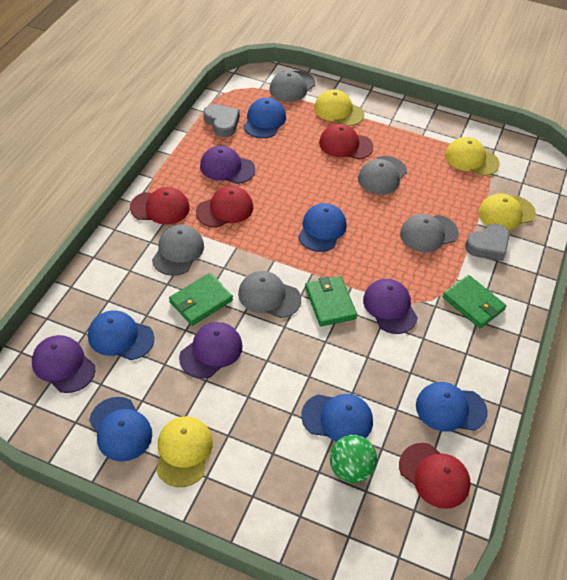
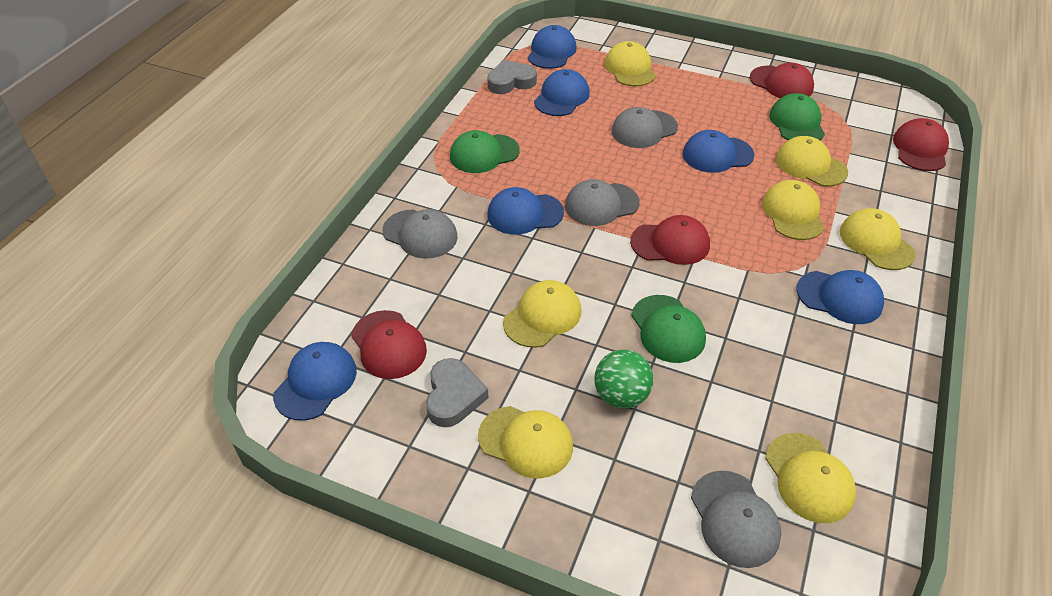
green cap: none = 0 -> [450,130,520,173] [631,295,706,363] [769,93,825,140] = 3
green wallet: [169,273,233,326] [305,276,357,327] [443,275,506,329] = 3 -> none = 0
grey cap: [152,225,204,276] [238,271,301,318] [269,71,315,102] [358,156,407,194] [400,214,459,252] = 5 -> [382,209,458,259] [565,179,640,226] [612,107,678,148] [691,471,781,568] = 4
purple cap: [32,335,95,393] [179,322,243,379] [200,145,255,184] [363,279,418,334] = 4 -> none = 0
yellow cap: [156,416,213,487] [314,89,364,126] [445,137,500,176] [478,193,536,230] = 4 -> [478,406,573,478] [503,280,581,348] [604,41,656,87] [762,180,824,240] [765,433,856,523] [776,136,848,187] [840,208,916,270] = 7

